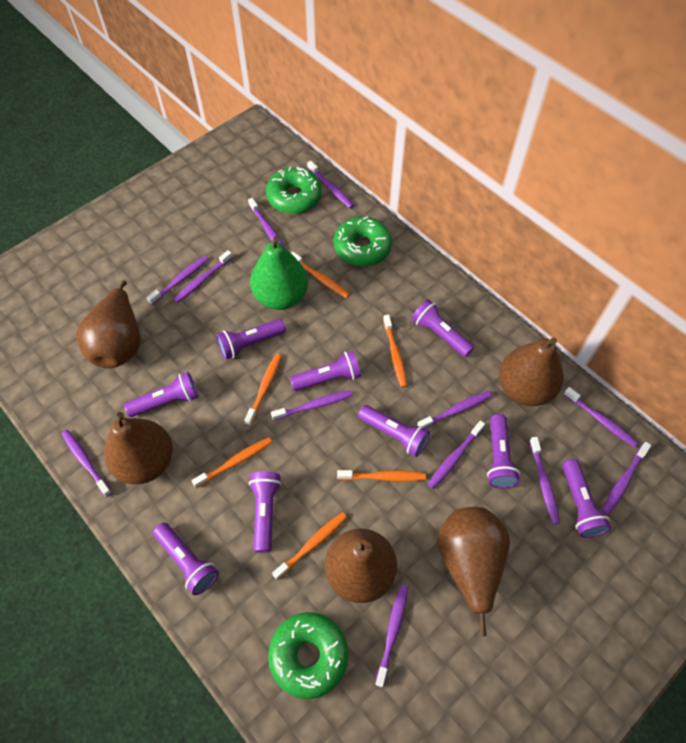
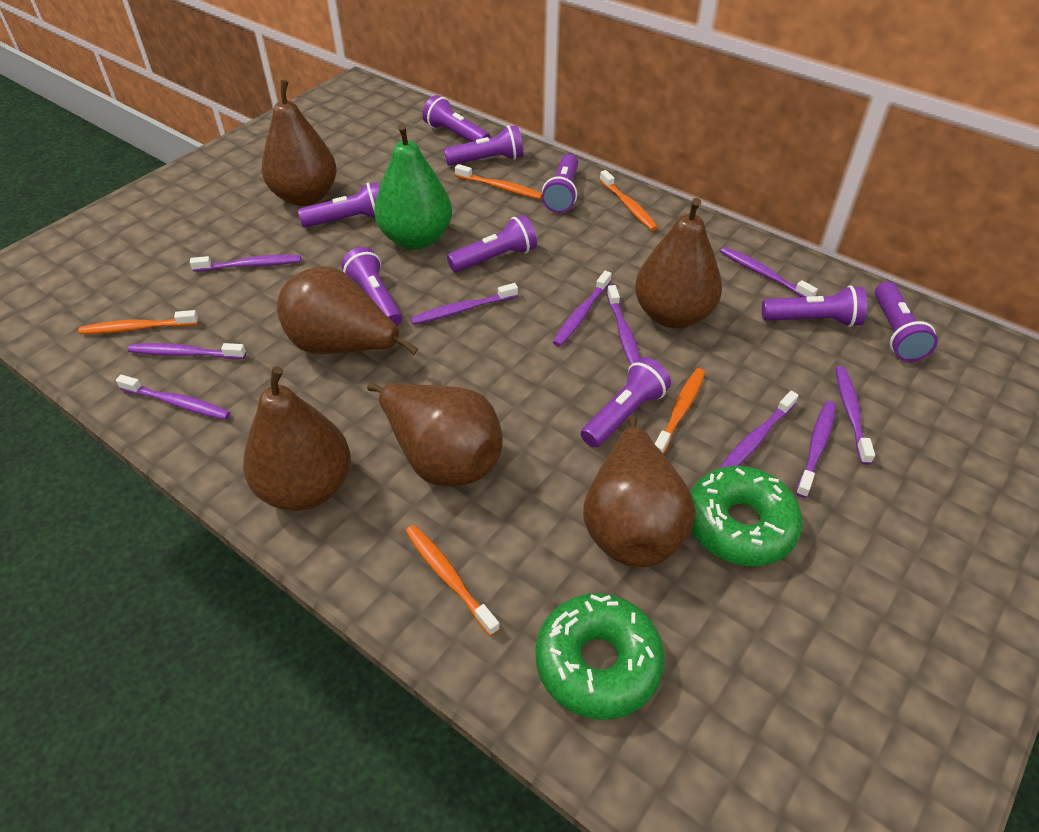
brown pear: [76,280,141,368] [104,412,173,484] [325,529,397,603] [437,507,510,636] [499,337,564,406] = 5 -> [243,366,351,511] [261,80,337,206] [277,266,418,355] [367,382,502,487] [583,416,695,567] [635,198,722,328] = 6
green donut: [266,167,322,214] [268,612,348,699] [334,217,392,266] = 3 -> [535,593,665,720] [690,466,803,566] = 2
orange toothbrush: [191,437,272,488] [244,353,282,426] [272,512,347,580] [291,252,350,298] [337,470,426,481] [383,314,407,387] = 6 -> [78,310,198,334] [405,525,500,636] [455,164,542,199] [600,170,658,231] [655,368,705,454] = 5
purple toothbrush: [61,430,112,497] [147,256,209,305] [173,250,233,303] [248,198,285,248] [271,390,353,421] [307,161,354,208] [375,585,408,687] [417,391,492,429] [427,421,485,489] [529,437,560,525] [563,387,638,448] [602,442,651,515] = 12 -> [116,375,231,420] [128,343,246,359] [190,255,301,272] [410,283,518,325] [553,271,612,347] [607,285,640,365] [720,247,818,297] [720,391,799,468] [796,401,836,498] [835,366,875,465] = 10

